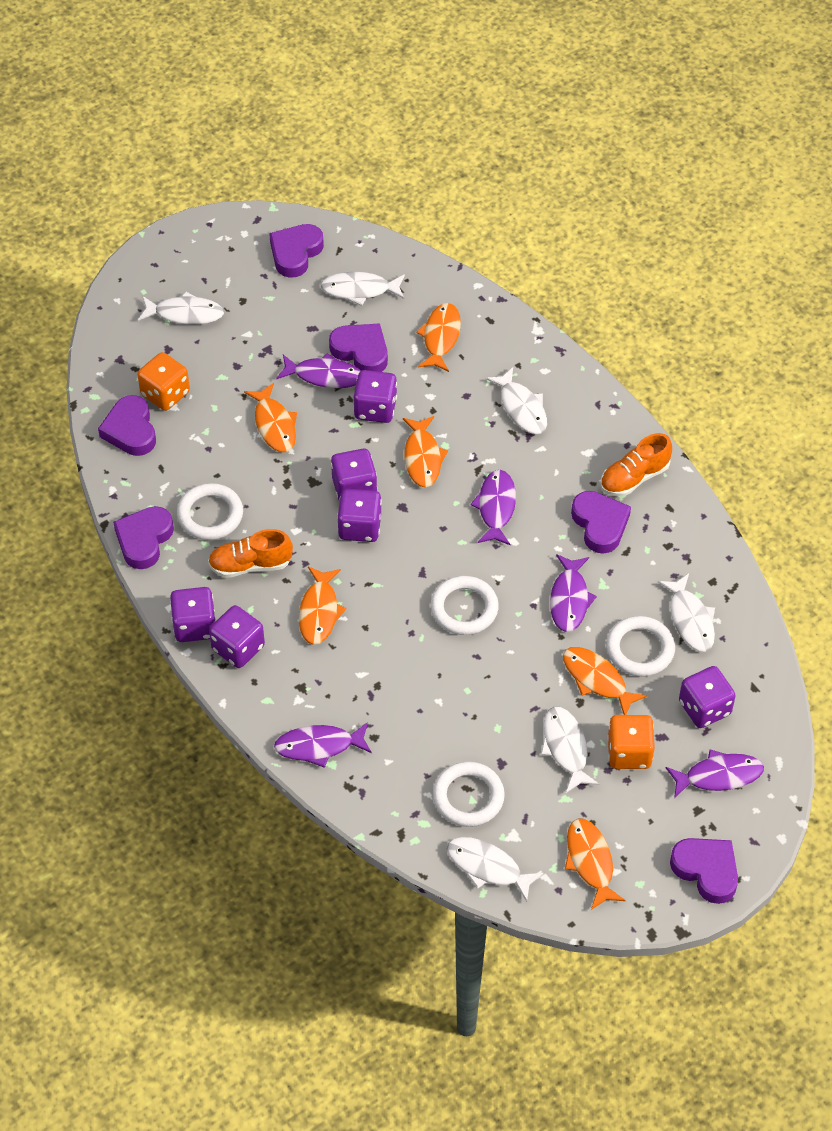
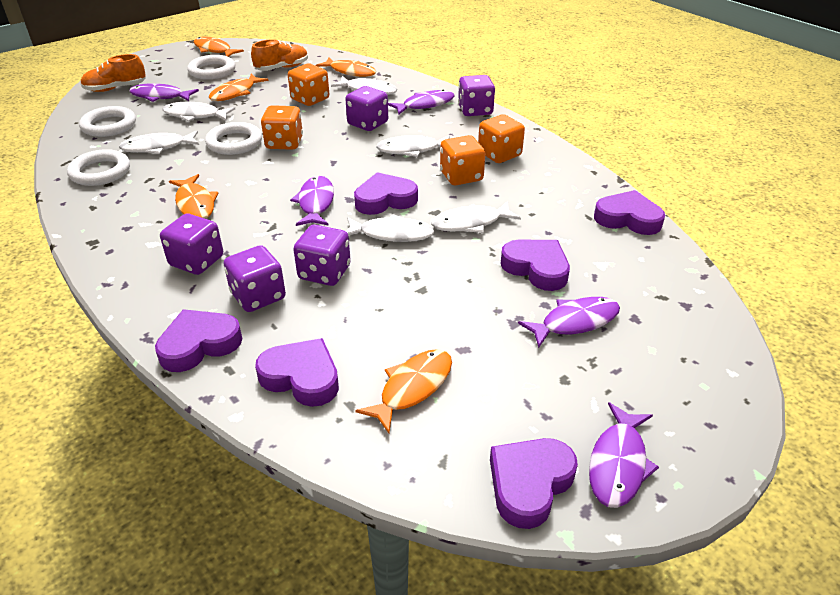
orange dice: [137,352,190,411] [607,715,655,769] = 2 -> [261,105,303,150] [288,64,329,106] [440,135,485,185] [478,114,525,163] = 4
orange fish: [244,383,297,452] [299,567,346,645] [403,416,448,487] [416,303,461,372] [563,647,647,715] [565,818,626,910] = 6 -> [169,174,218,219] [194,36,244,57] [209,74,269,101] [316,58,376,77] [355,349,452,433] = 5
purple dice: [170,587,215,642] [209,605,265,668] [331,449,377,500] [337,489,382,542] [354,370,397,423] [679,666,736,728] = 6 -> [160,214,223,275] [224,245,286,312] [293,225,351,286] [345,86,388,131] [458,75,495,116] = 5

